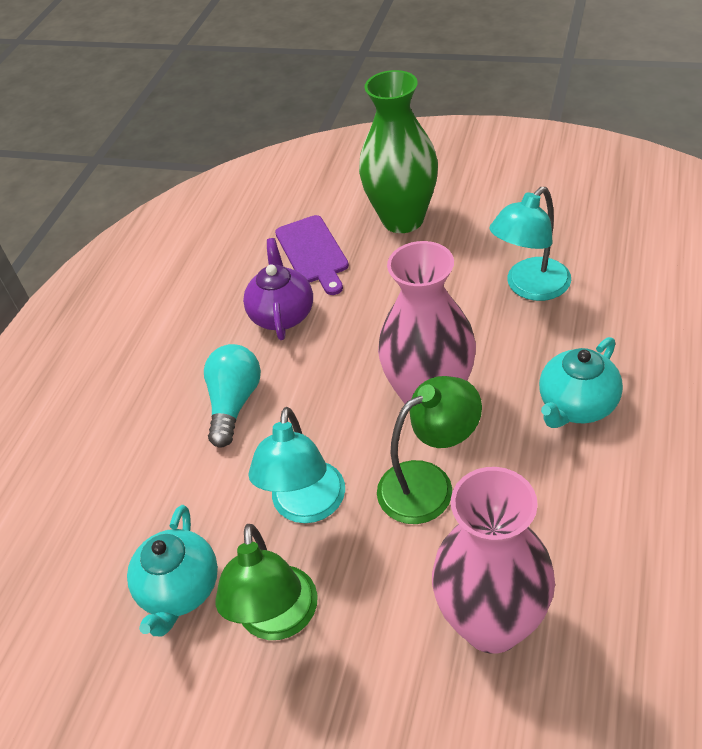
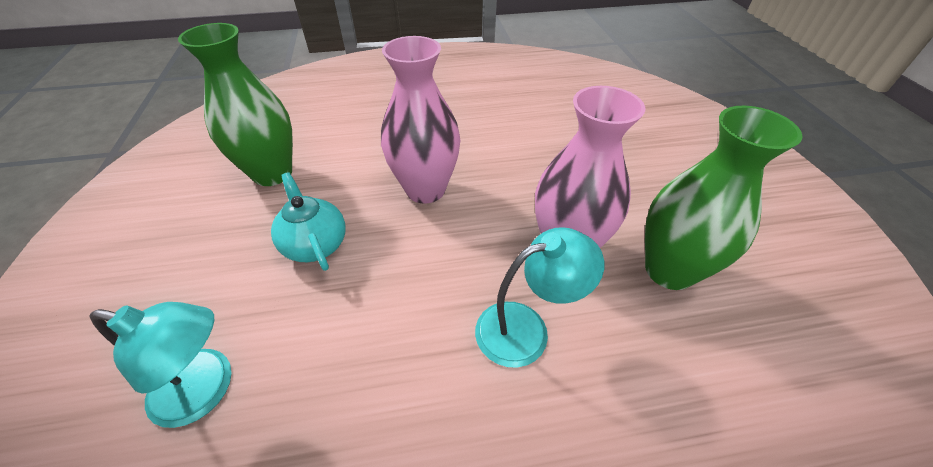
green lamp: [215,524,318,640] [377,376,482,524] = 2 -> none = 0
green vase: [359,70,438,233] = 1 -> [178,23,293,186] [645,106,803,290] = 2
purple cutting board: [275,215,349,295] = 1 -> none = 0
purple teapot: [243,238,313,340] = 1 -> none = 0
turquoise light bulb: [204,344,261,447] = 1 -> none = 0
turquoise teapot: [127,505,218,636] [539,337,623,428] = 2 -> [271,172,346,271] = 1

